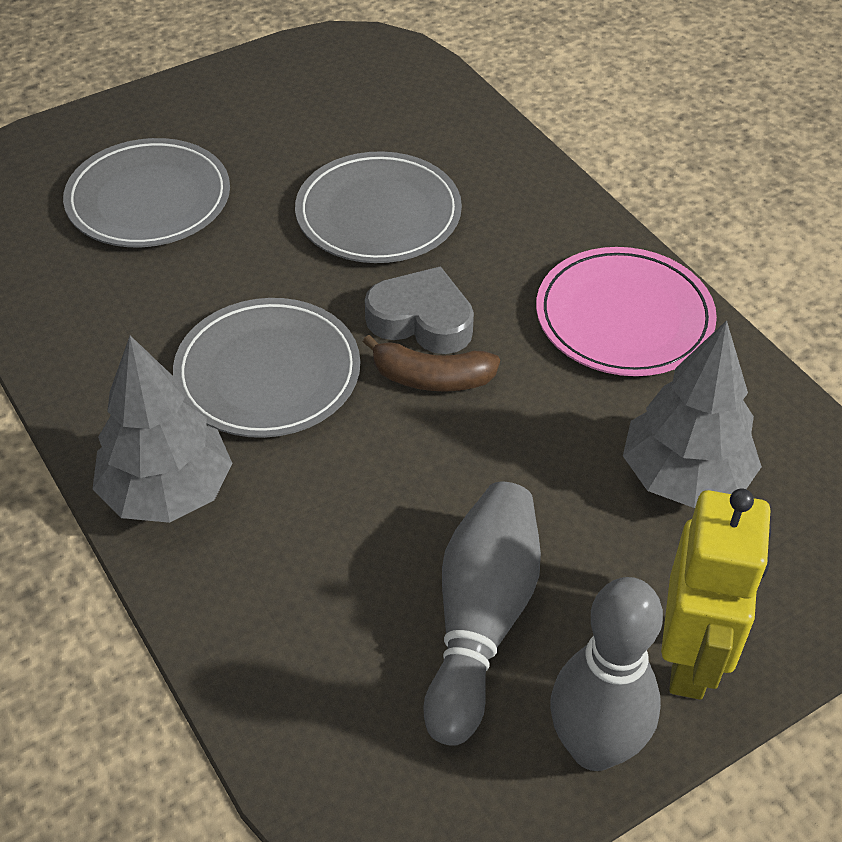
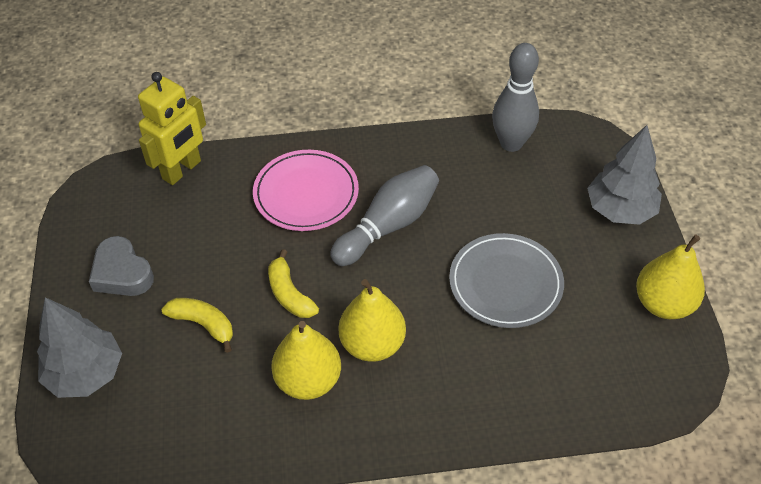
brown banana: [363,335,500,392] = 1 -> none = 0
grey plate: [63,138,230,247] [173,298,360,438] [295,151,462,263] = 3 -> [449,233,564,328] = 1
yellow banana: none = 0 -> [161,298,233,353] [268,249,319,318] = 2
yellow pear: none = 0 -> [271,321,341,400] [338,279,406,362] [636,235,705,319] = 3

